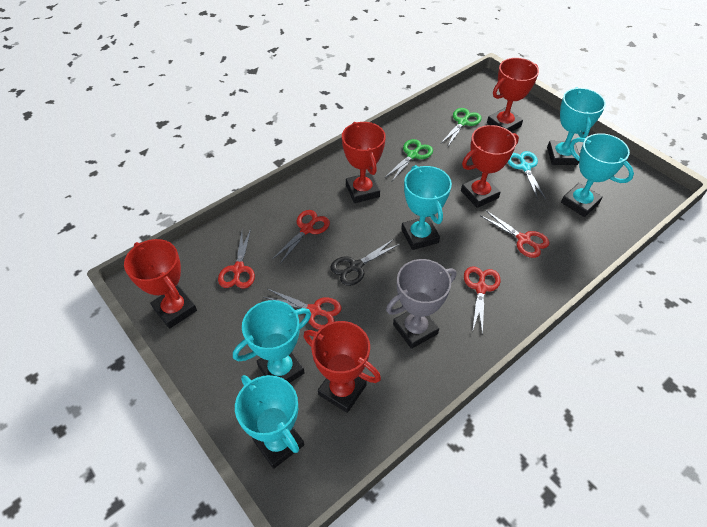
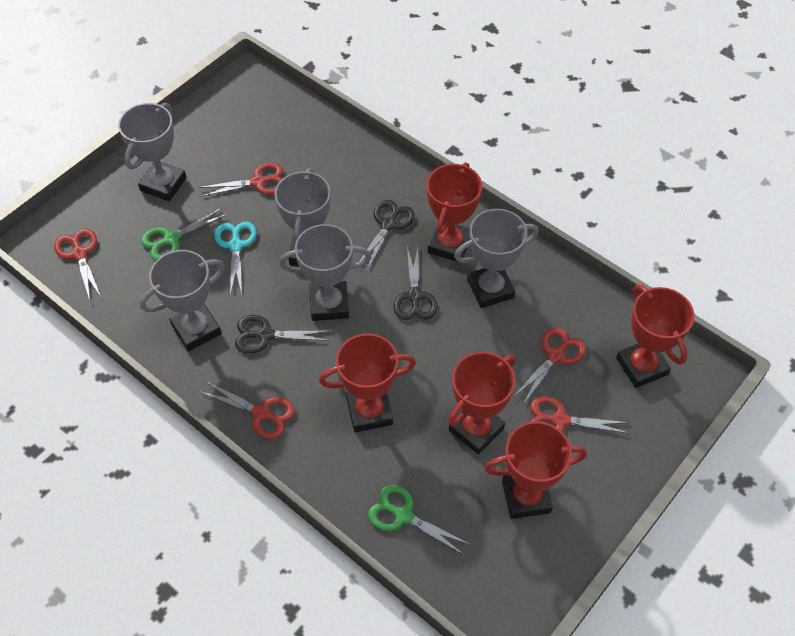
black scissors: [330,239,400,286] = 1 -> [235,315,330,354] [359,200,415,270] [394,246,438,320] = 3
grey trophy: [386,259,456,349] = 1 -> [118,103,187,201] [140,250,225,351] [274,168,331,266] [279,224,371,321] [454,209,539,308] = 5
turquoise trophy: [233,300,311,383] [235,375,304,469] [401,165,452,250] [547,88,606,165] [561,133,634,217] = 5 -> none = 0

